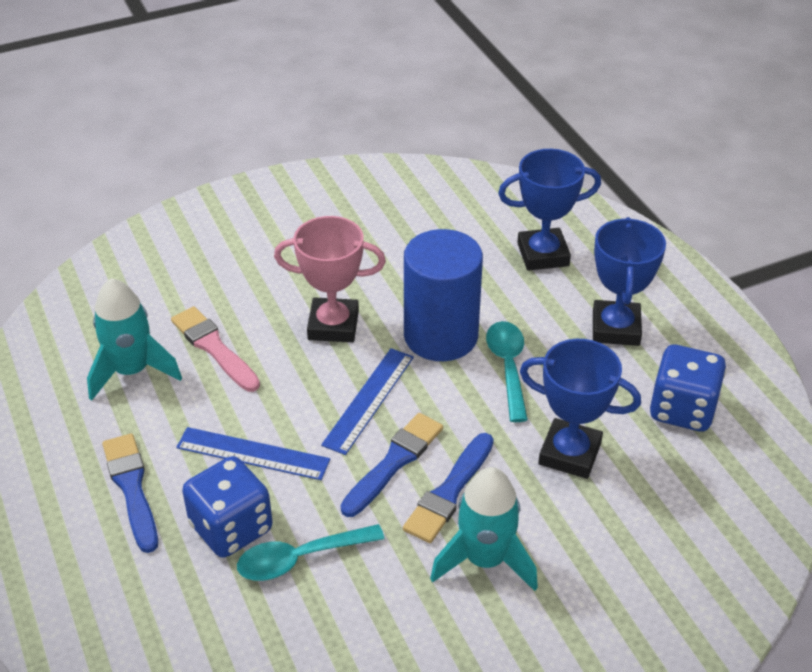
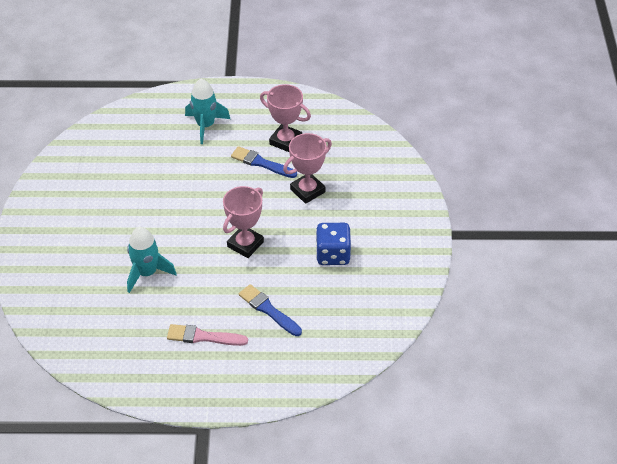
blue brush: [102,433,158,553] [341,413,443,517] [403,433,494,543] = 3 -> [231,146,297,178] [239,284,302,336] = 2
blue cylinder: [404,229,483,361] = 1 -> none = 0
blue dice: [182,456,273,558] [650,345,727,432] = 2 -> [316,223,351,265] = 1
blue ruler: [176,427,330,480] [321,348,414,455] = 2 -> none = 0
blue trophy: [498,149,601,271] [520,339,641,479] [593,217,666,346] = 3 -> none = 0
pink trophy: [274,216,386,342] = 1 -> [223,186,264,258] [260,84,311,152] [283,133,332,204] = 3
turquoise spoon: [237,524,385,581] [486,321,528,422] = 2 -> none = 0

